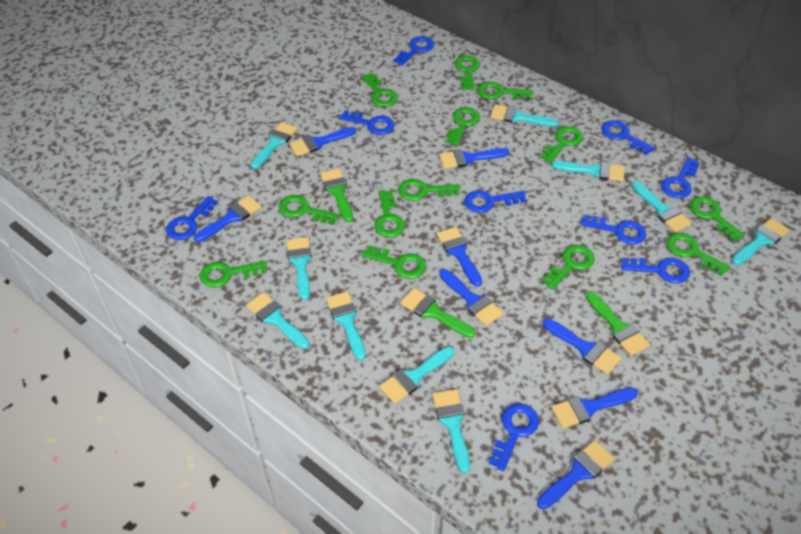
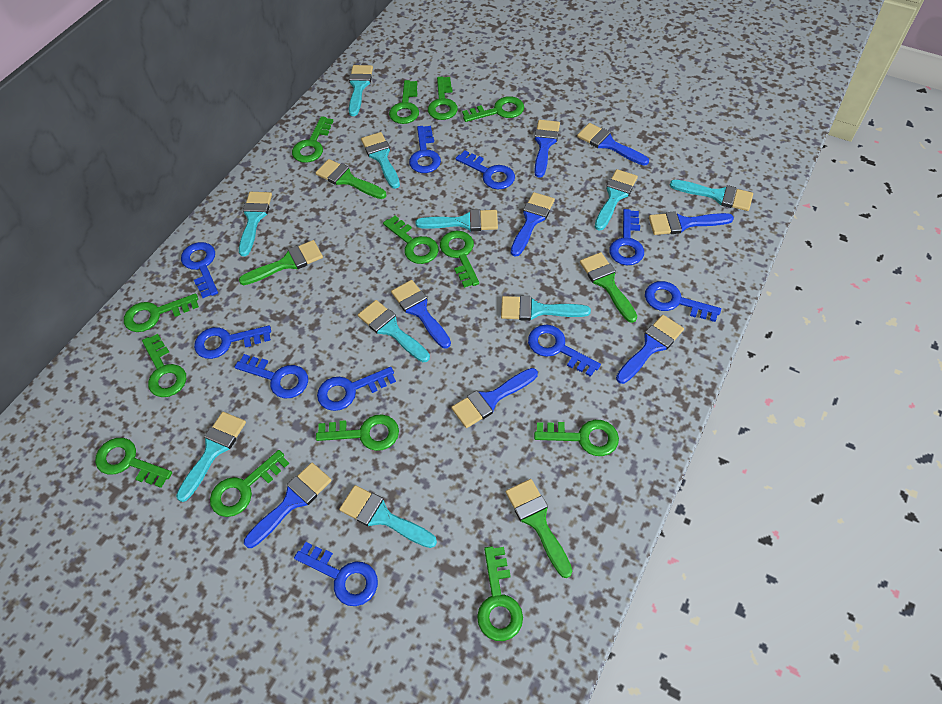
blue key: [166,196,218,240] [339,110,395,135] [393,36,434,66] [464,190,527,213] [489,404,539,471] [581,214,647,244] [601,120,655,155] [621,258,690,283] [661,158,700,198] = 9 -> [181,242,218,298] [194,325,271,359] [235,354,308,398] [294,542,378,606] [317,367,396,411] [409,126,441,173] [456,150,515,189] [528,325,601,377] [609,209,644,265] [645,281,721,322] = 10
green brush: [320,168,353,222] [400,288,475,338] [586,291,650,356] = 3 -> [239,240,323,285] [316,159,386,199] [506,479,572,578] [580,252,637,323] = 4

